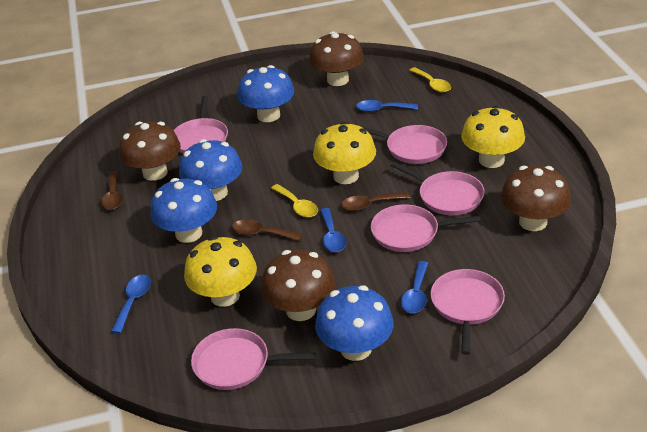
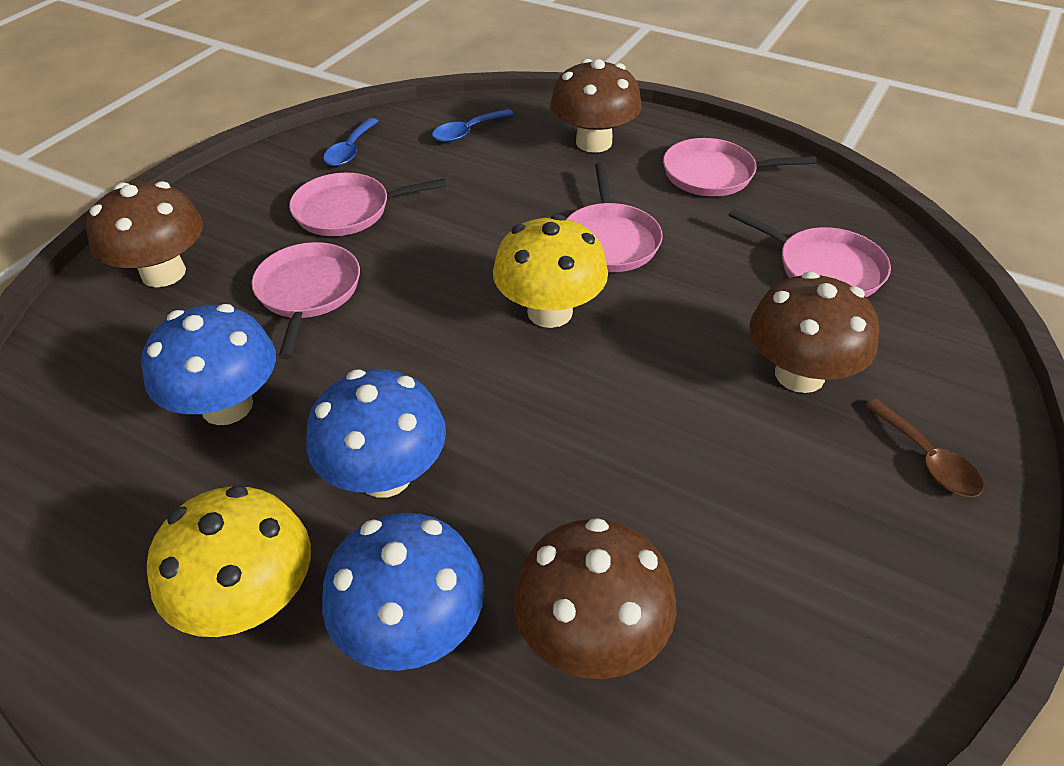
blue mushroom: [150,178,217,243] [179,139,242,201] [237,65,294,122] [315,285,394,361] = 4 -> [141,304,276,425] [306,369,446,498] [322,513,484,671] = 3
blue spoon: [111,275,151,334] [320,208,346,252] [356,100,418,112] [401,261,428,313] = 4 -> [323,118,379,166] [432,109,514,142] = 2
brown spoon: [101,171,123,210] [232,219,302,241] [341,192,410,211] = 3 -> [865,399,984,497] = 1
pink pan: [173,96,228,154] [191,328,315,390] [360,125,447,164] [371,205,480,252] [391,162,485,215] [430,269,505,355] = 6 -> [251,242,360,359] [289,173,447,236] [566,163,663,272] [663,138,817,196] [728,209,891,297] = 5
yellow mushroom: [184,236,257,307] [313,121,376,184] [461,106,525,168] = 3 -> [147,485,311,637] [493,214,608,328] = 2
yellow spoon: [271,184,318,218] [409,67,451,92] = 2 -> none = 0

